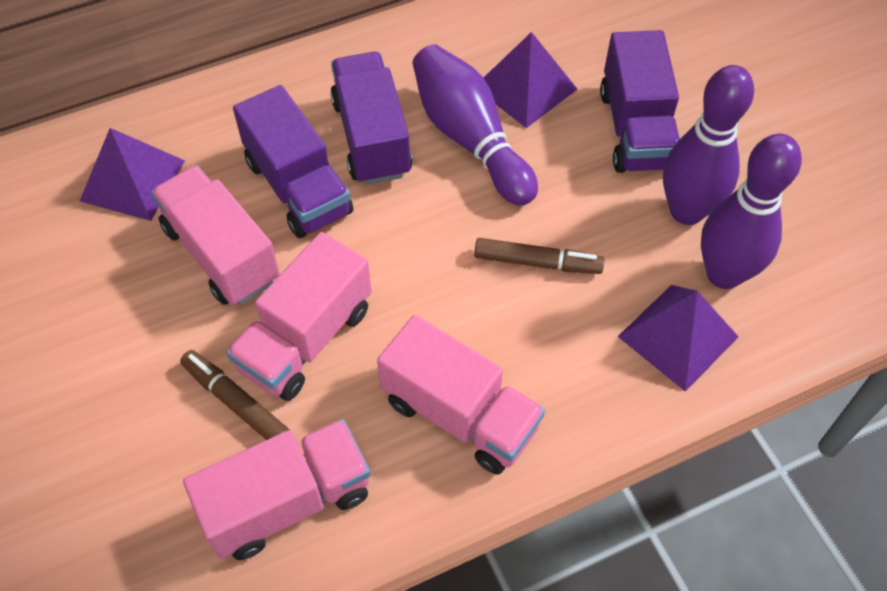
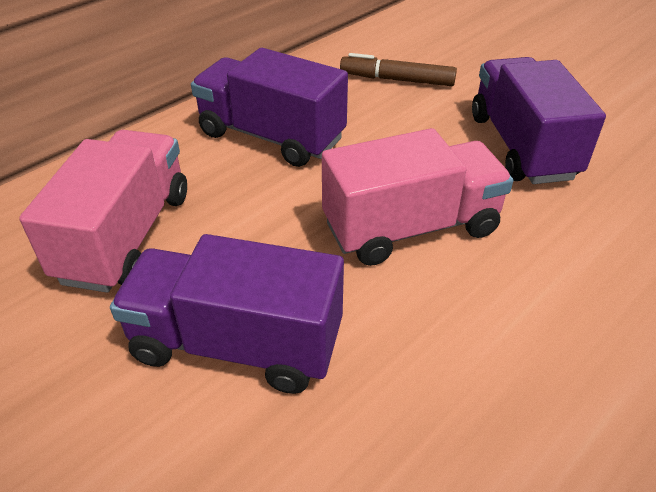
brown marker: [180,350,290,440] [474,238,604,274] = 2 -> [340,53,457,86] = 1
pink truck: [151,165,280,305] [183,419,370,560] [226,232,372,401] [377,315,545,474] = 4 -> [19,130,187,293] [322,128,513,266] = 2
purple bowling pin: [412,44,538,206] [663,65,754,225] [701,134,802,289] = 3 -> none = 0
purple pyramid: [80,128,185,221] [484,32,577,128] [618,285,739,392] = 3 -> none = 0

